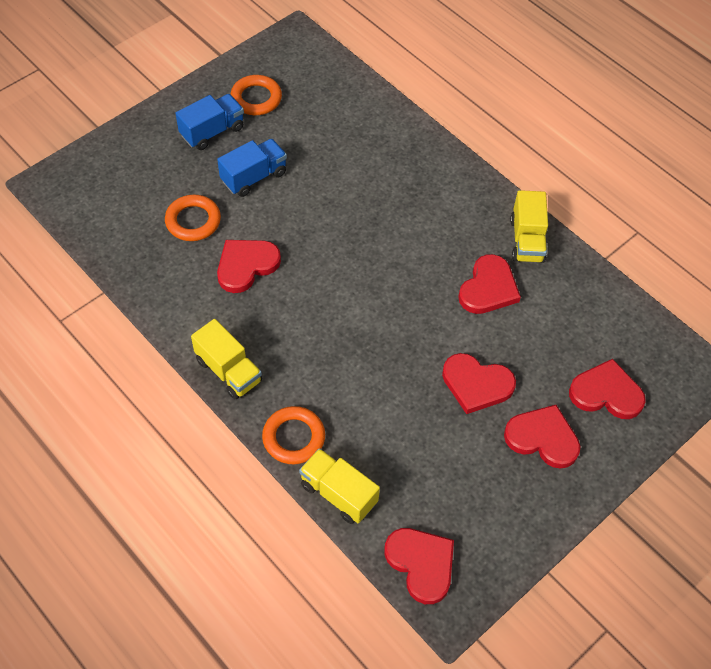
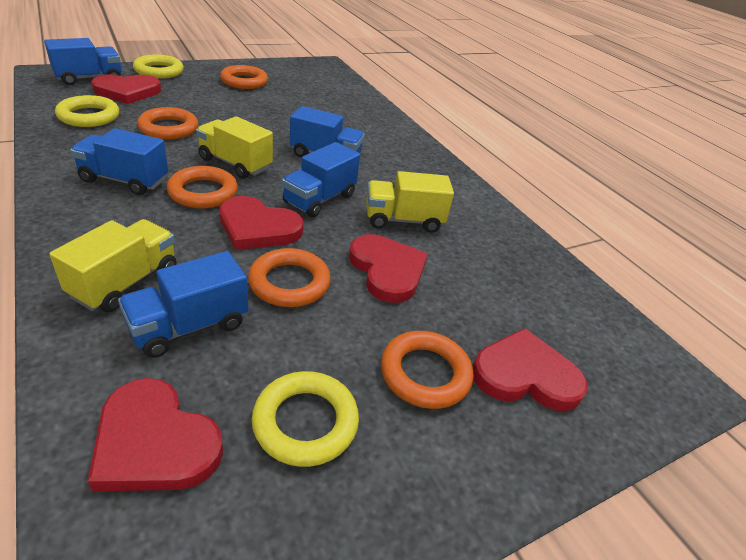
blue truck: [176,94,244,150] [217,139,287,197] = 2 -> [44,38,121,85] [70,128,168,195] [118,251,248,358] [282,142,360,217] [290,106,365,157] = 5
orange ring: [165,195,221,241] [230,75,282,115] [262,406,325,464] = 3 -> [137,107,198,140] [167,166,238,208] [220,65,268,89] [248,248,331,307] [381,331,474,409] = 5
red heart: [217,240,281,293] [384,528,454,604] [442,353,516,414] [458,254,521,314] [504,405,581,469] [569,359,646,419] = 6 -> [88,378,223,491] [91,74,161,104] [220,196,304,250] [349,234,428,303] [473,328,587,411] = 5
yellow ring: none = 0 -> [55,95,119,127] [133,54,184,79] [252,371,359,467] = 3

